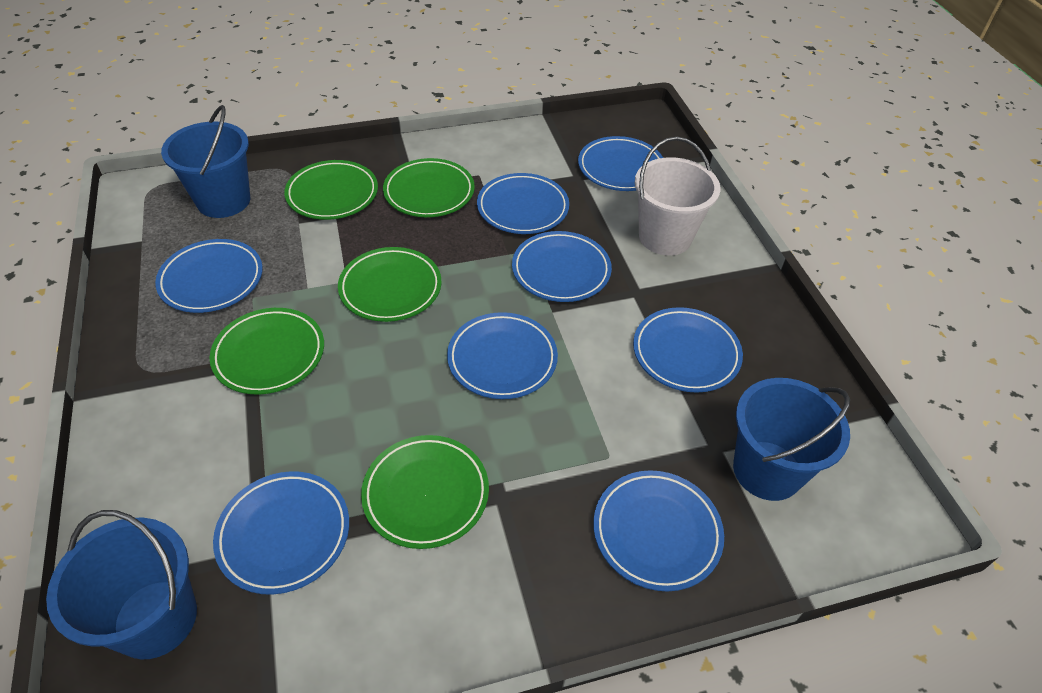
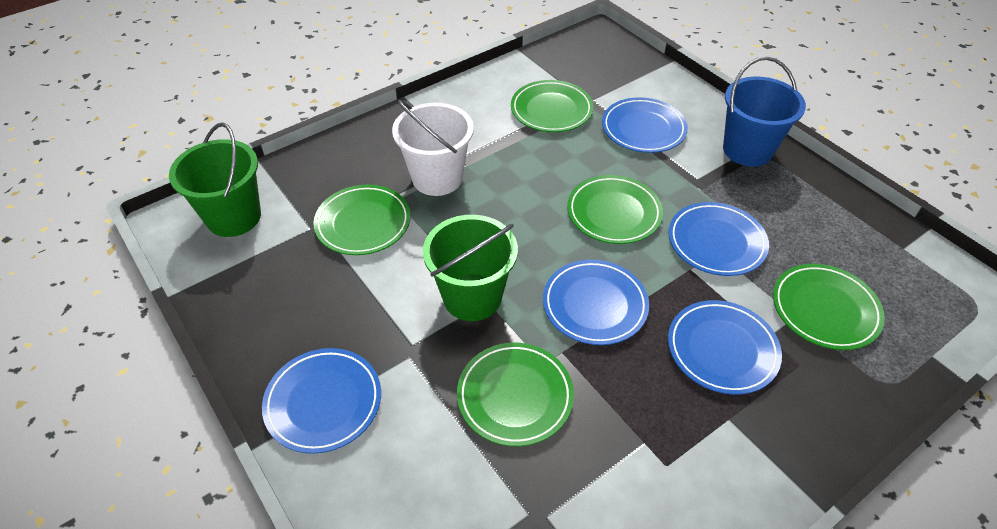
blue bucket: [46,510,197,659] [161,105,250,218] [733,378,850,501] = 3 -> [723,57,806,167] = 1
blue plate: [155,239,263,313] [213,471,349,595] [447,312,558,399] [477,173,569,234] [512,231,612,302] [578,136,663,191] [593,470,724,591] [633,307,743,393] = 8 -> [262,348,381,454] [543,259,649,345] [602,97,688,153] [668,300,782,395] [669,202,769,276] = 5
green bucket: none = 0 -> [169,123,261,237] [423,215,518,321] = 2

